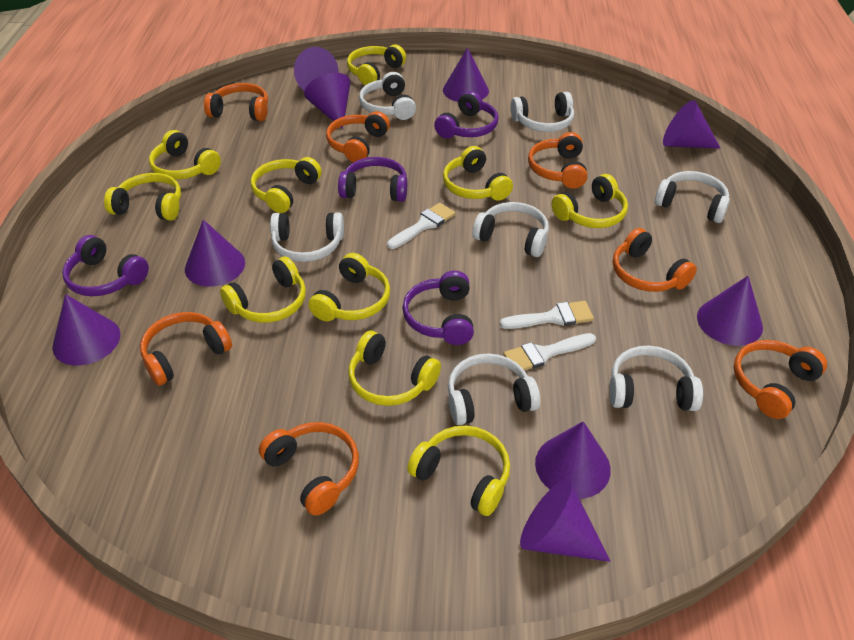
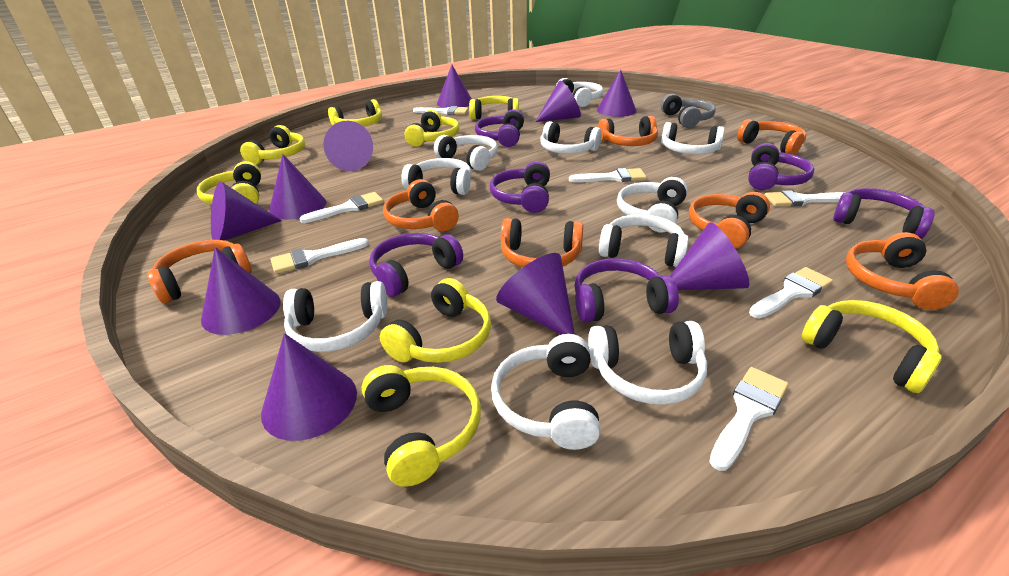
grey headphones: none = 0 -> [661,94,716,128] = 1
purple cone: [52,294,120,366] [185,220,245,286] [294,47,339,91] [304,73,351,129] [443,47,489,102] [520,479,611,562] [535,421,611,499] [663,100,720,149] [697,276,763,346] = 9 -> [201,247,281,335] [211,181,282,241] [261,333,357,441] [269,154,326,220] [323,121,373,171] [437,65,472,108] [496,253,575,335] [535,81,581,122] [597,70,637,117] [670,222,750,290] = 10
purple headphones: [62,235,149,296] [338,157,407,202] [402,270,474,345] [434,91,498,139] = 4 -> [369,233,463,297] [475,109,524,147] [490,161,550,213] [574,258,679,323] [748,143,814,190] [833,188,934,239] = 6
white brush: [387,203,456,249] [500,301,594,329] [503,333,596,373] = 3 -> [270,238,369,274] [299,192,384,223] [413,106,469,115] [569,168,647,182] [709,367,789,471] [749,267,833,319] [765,190,846,206] = 7
white headphones: [270,212,344,262] [359,72,416,120] [448,353,540,425] [472,202,549,257] [511,92,574,132] [609,346,703,411] [655,171,730,223] = 7 -> [283,281,387,352] [401,158,471,195] [434,135,498,171] [491,334,601,450] [540,121,602,154] [556,78,603,107] [588,321,707,405] [599,214,689,267] [617,177,688,233] [661,122,725,155] = 10
yellow headphones: [104,173,181,221] [149,130,221,180] [220,257,306,323] [251,157,322,213] [308,253,390,321] [347,45,406,85] [348,331,441,406] [407,426,510,516] [443,146,513,201] [551,174,628,228] = 10 -> [197,161,261,204] [240,125,305,165] [328,99,382,126] [362,365,481,487] [380,278,491,363] [405,110,460,147] [469,96,519,120] [802,300,942,393] = 8

